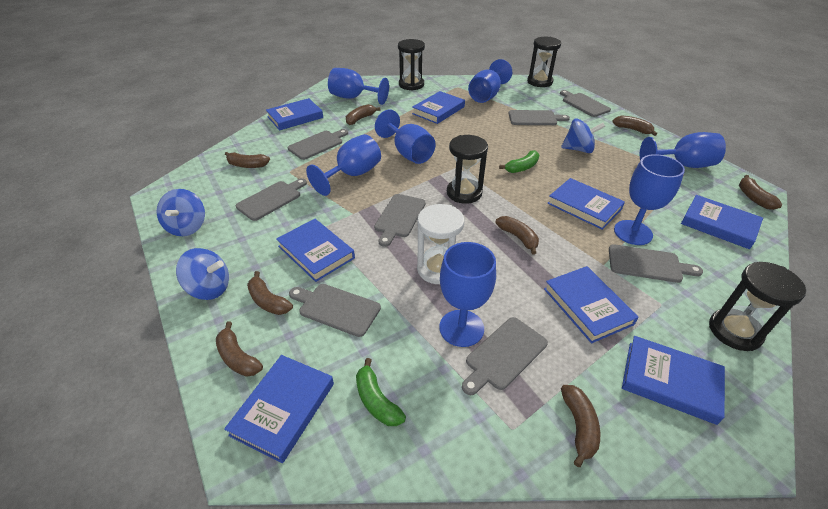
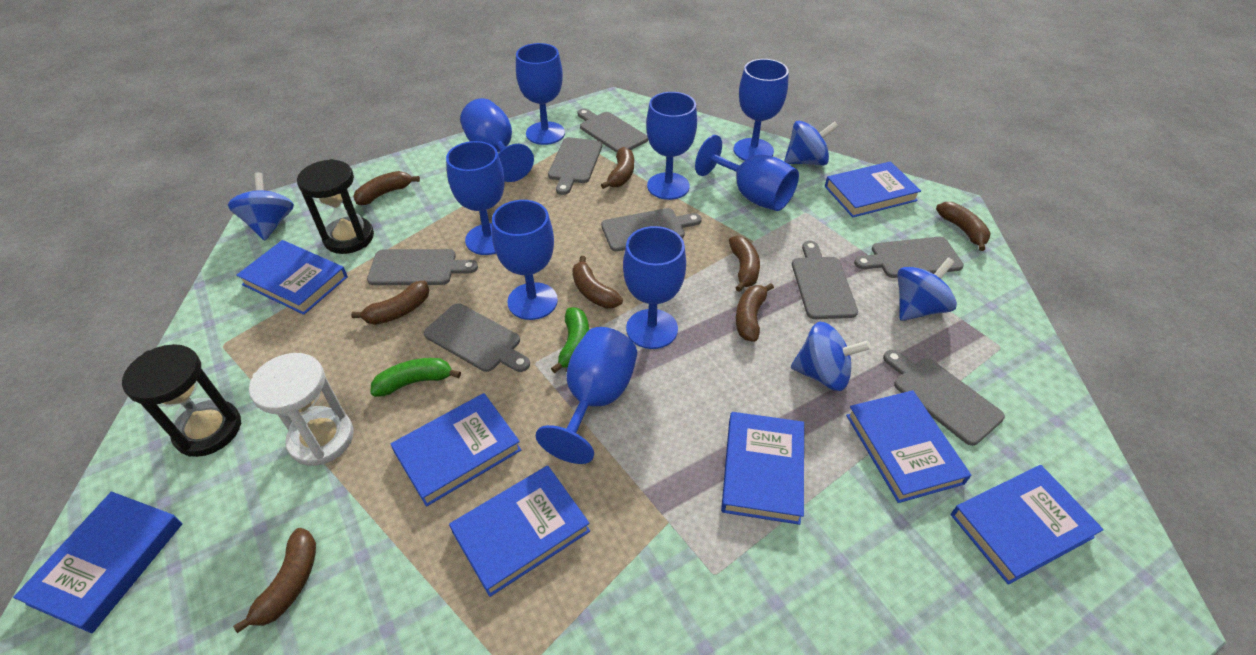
black hourglass: [398,39,425,91] [447,135,488,204] [527,37,561,87] [709,262,806,351] = 4 -> [122,344,241,457] [297,159,374,254] = 2
blue goblet: [306,134,381,196] [328,68,389,105] [375,109,436,164] [439,242,496,347] [468,59,512,103] [614,154,685,245] [640,132,726,168] = 7 -> [446,141,504,255] [460,98,534,182] [492,200,558,320] [516,43,565,145] [536,327,637,464] [623,226,686,349] [646,92,697,200] [695,135,799,211] [734,59,789,161] = 9
blue spinning top: [157,189,205,236] [176,248,229,300] [561,119,605,153] = 3 -> [228,172,294,240] [784,121,839,166] [791,322,871,391] [897,257,957,321] = 4

